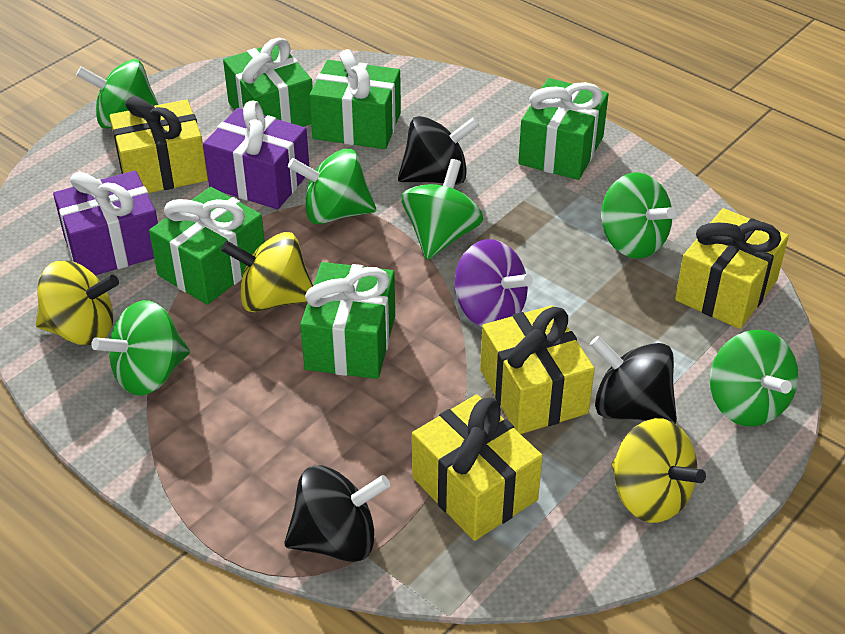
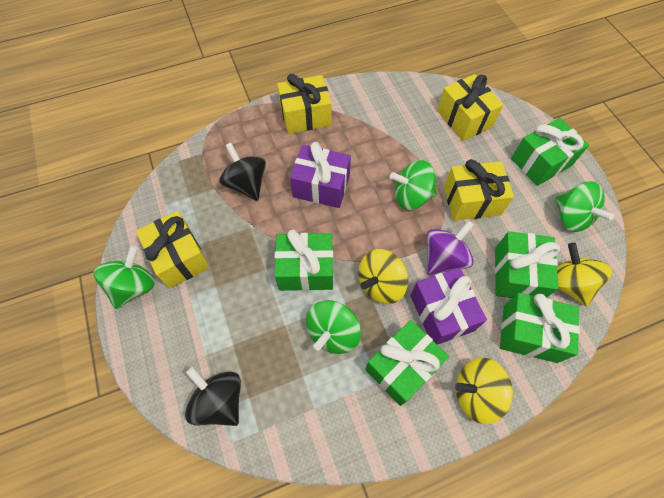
black spinning top: [284,465,390,562] [398,116,479,185] [590,336,677,424] = 3 -> [185,367,241,426] [219,143,266,201] = 2
green spinning top: [76,59,159,129] [91,300,190,396] [288,149,376,224] [401,159,483,260] [601,172,675,259] [710,330,798,426] = 6 -> [94,246,155,309] [306,300,361,354] [390,160,437,210] [555,181,614,232] = 4

